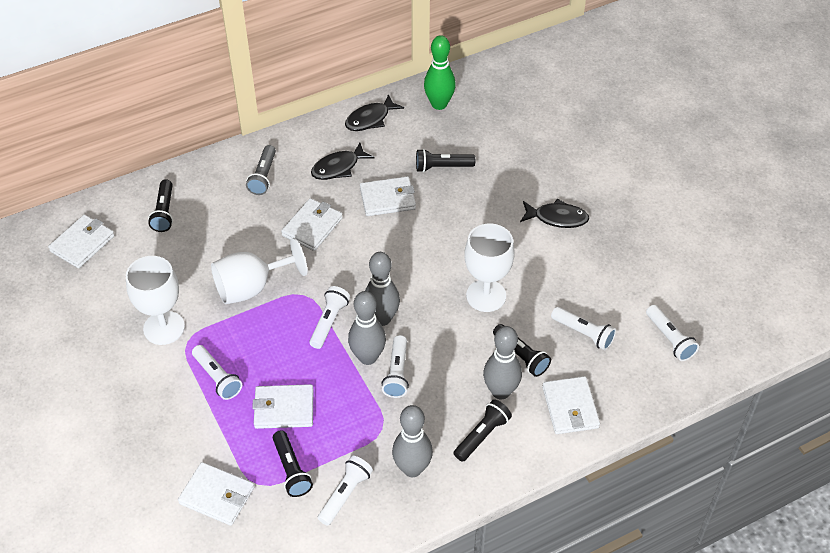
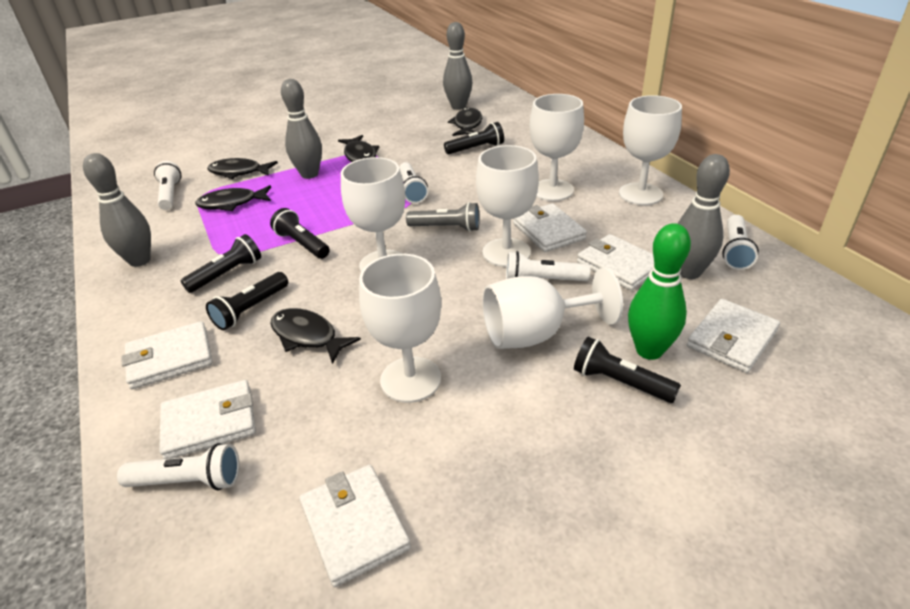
black fish: [311,143,375,180] [345,94,404,131] [520,199,589,228] = 3 -> [195,185,271,211] [207,158,278,179] [270,308,361,364] [338,135,379,162] [448,107,482,136] = 5
white flashlight: [192,345,242,400] [309,286,350,349] [318,456,373,526] [381,335,409,398] [551,307,616,350] [646,305,699,361] = 6 -> [117,443,240,490] [154,161,181,210] [399,162,428,204] [506,251,590,281] [722,215,759,270] = 5
white goblet: [126,256,185,345] [211,238,307,304] [464,224,515,312] = 3 -> [341,157,405,272] [359,254,441,403] [476,145,539,267] [482,268,623,349] [530,94,584,201] [619,95,682,205] = 6

